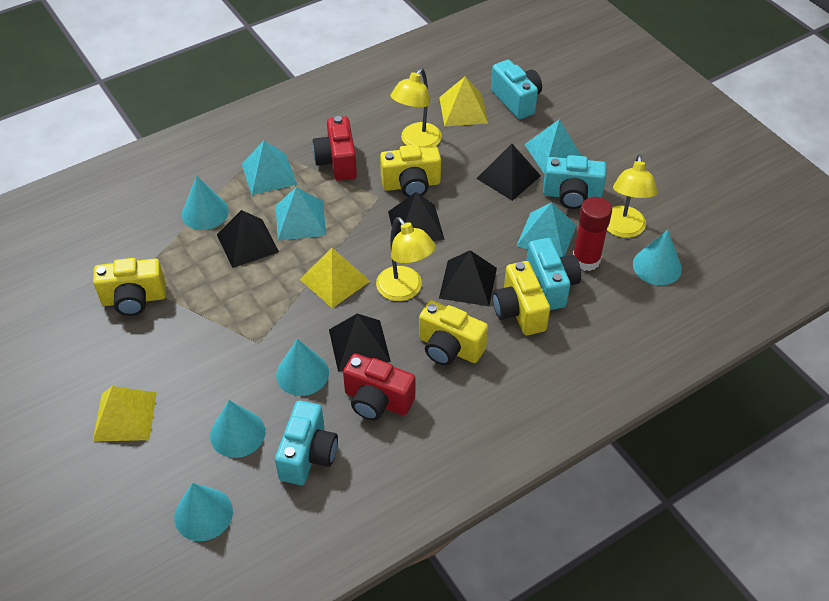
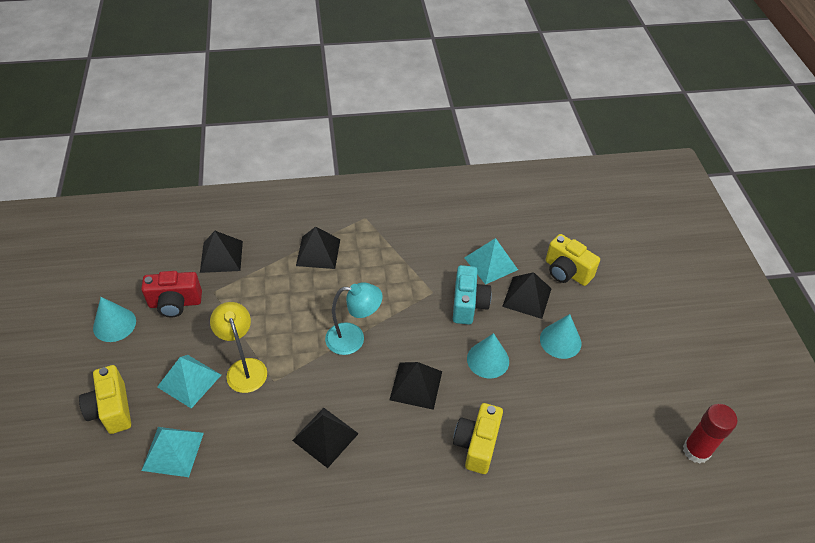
red camera: [312,116,357,181] [343,353,415,421] = 2 -> [141,271,202,317] = 1
turquoise camera: [275,401,338,485] [491,60,542,119] [526,238,581,310] [543,155,607,209] = 4 -> [453,265,492,324] = 1
turquoise cone: [174,483,233,541] [182,176,229,230] [210,400,265,458] [276,339,329,396] [633,230,682,285] = 5 -> [93,297,136,342] [467,333,509,379] [540,314,581,359] = 3
turquoise lamp: none = 0 -> [325,282,383,355] = 1
turquoise pyramid: [242,141,297,195] [276,187,326,240] [516,202,577,257] [524,119,581,174] = 4 -> [141,427,204,477] [157,355,221,408] [464,238,518,285] = 3
yellow camera: [93,258,166,316] [380,144,441,197] [419,300,488,365] [492,261,550,335] = 4 -> [79,365,131,434] [453,403,503,474] [546,234,600,286] = 3
yellow lamp: [376,217,436,301] [391,68,442,147] [607,154,657,238] = 3 -> [210,302,267,393] = 1
yellow pyramid: [93,386,157,441] [300,248,370,308] [439,76,488,126] = 3 -> none = 0

